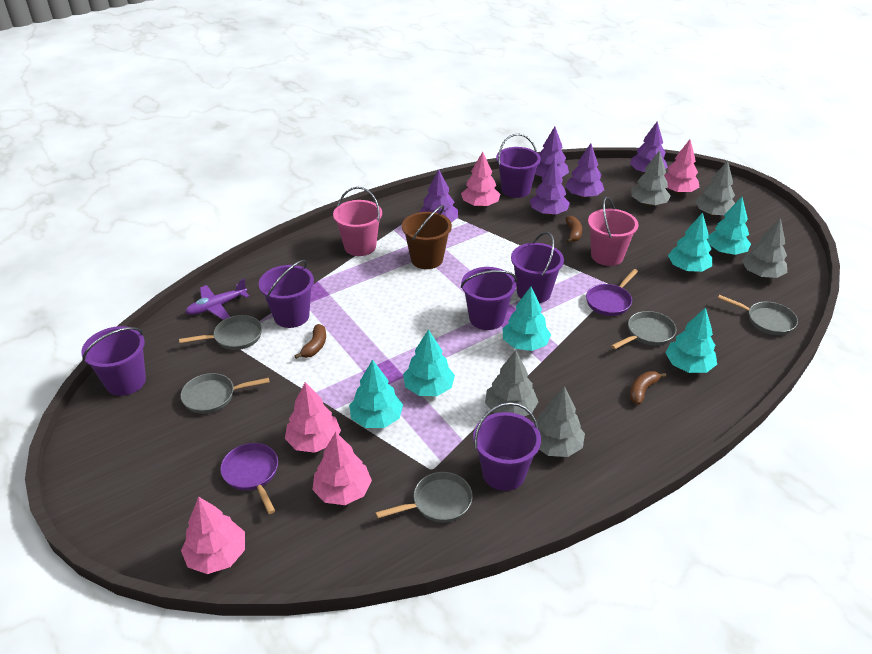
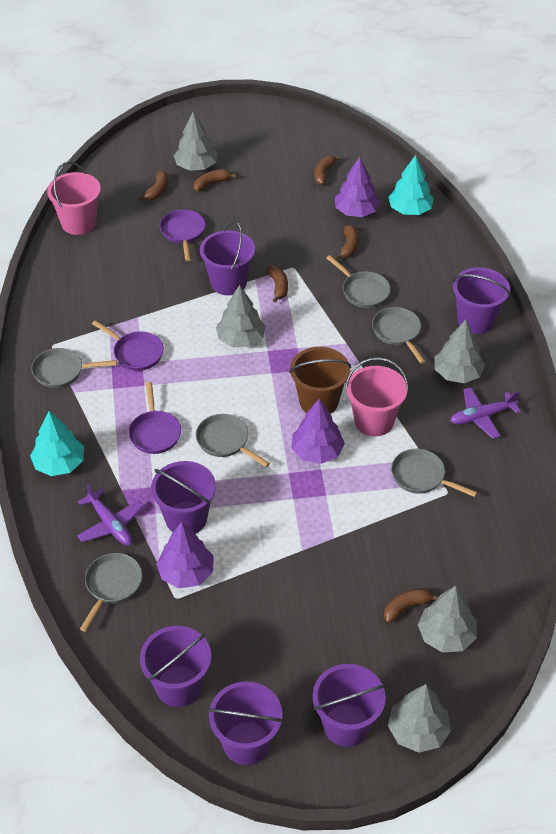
brown banana: [294,324,326,359] [565,216,582,243] [630,371,666,405] = 3 -> [139,170,168,201] [194,169,237,191] [266,265,288,302] [314,156,341,185] [336,225,359,259] [384,588,439,623] = 6
grey pan: [179,315,262,350] [180,373,269,414] [376,472,473,523] [611,311,676,349] [718,295,798,335] = 5 -> [31,348,117,388] [80,553,142,632] [196,414,270,467] [326,255,391,308] [372,307,426,364] [391,449,478,497] = 6
pink tree: [181,497,245,574] [285,382,341,453] [312,432,372,505] [461,152,500,207] [664,139,699,194] = 5 -> none = 0
purple pan: [220,443,278,514] [586,269,638,316] = 2 -> [92,320,164,371] [129,382,181,454] [160,210,205,261] = 3
purple plane: [185,279,249,320] = 1 -> [77,483,144,546] [450,387,521,439] = 2
purple tree: [420,169,458,222] [530,159,570,215] [535,127,569,177] [565,143,604,198] [630,121,668,173] = 5 -> [156,522,214,588] [291,399,345,464] [335,157,380,217] = 3
turquoise tree: [349,359,403,428] [403,329,455,396] [503,287,551,351] [666,307,717,373] [668,213,712,272] [708,197,751,255] = 6 -> [30,411,84,476] [388,155,434,215] = 2

